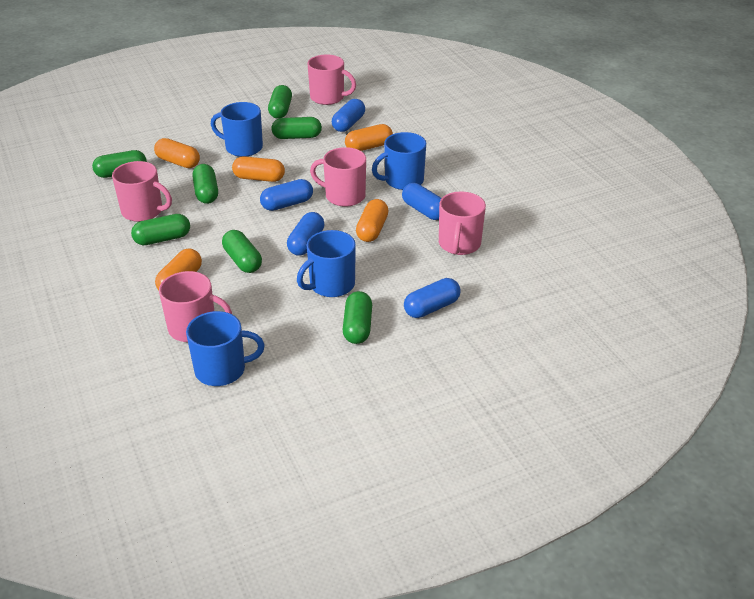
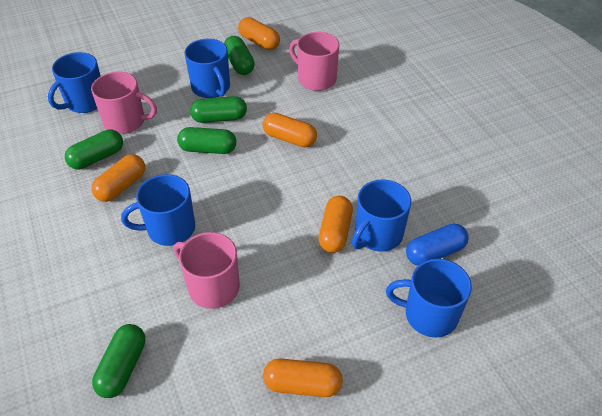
blue capsule: [260,179,313,211] [287,212,324,256] [332,99,365,132] [402,183,441,220] [404,278,461,318] = 5 -> [406,224,469,265] = 1
blue mug: [186,311,265,386] [211,102,263,157] [297,230,356,297] [372,132,426,190] = 4 -> [48,52,101,113] [121,174,195,246] [184,39,230,98] [352,179,411,252] [386,259,472,338] = 5
green capsule: [92,150,147,178] [131,214,190,245] [192,164,218,204] [222,230,262,273] [268,85,292,119] [271,117,322,139] [343,291,372,344] = 7 -> [65,129,123,169] [92,324,146,398] [177,127,236,154] [190,96,247,123] [224,36,255,75] = 5
pink mug: [112,161,172,222] [159,271,232,342] [307,54,356,105] [310,147,366,207] [439,191,486,255] = 5 -> [91,72,157,134] [174,232,240,309] [289,32,339,91] = 3

